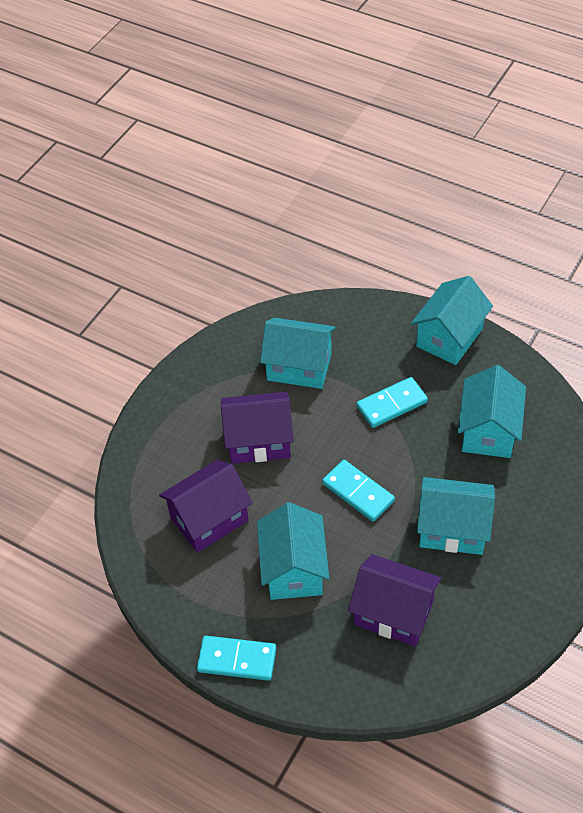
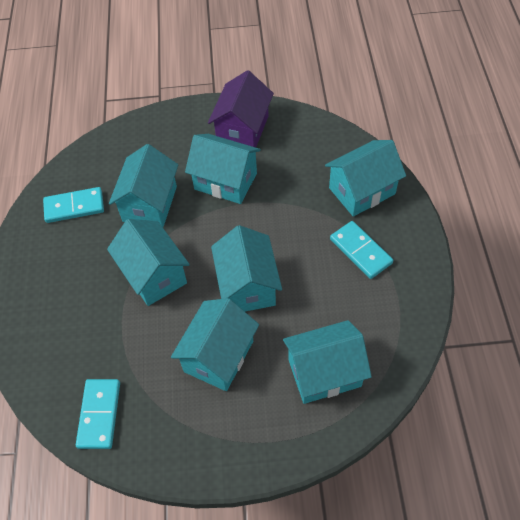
purple house: [159,460,253,553] [221,392,294,464] [348,554,441,647] = 3 -> [208,70,274,147] = 1
turquoise house: [257,502,329,600] [260,318,336,389] [411,276,493,365] [417,477,495,555] [458,365,526,458] = 5 -> [107,219,190,306] [109,144,178,227] [171,298,259,391] [185,134,261,204] [211,225,282,311] [283,320,372,404] [325,140,406,217] = 7

